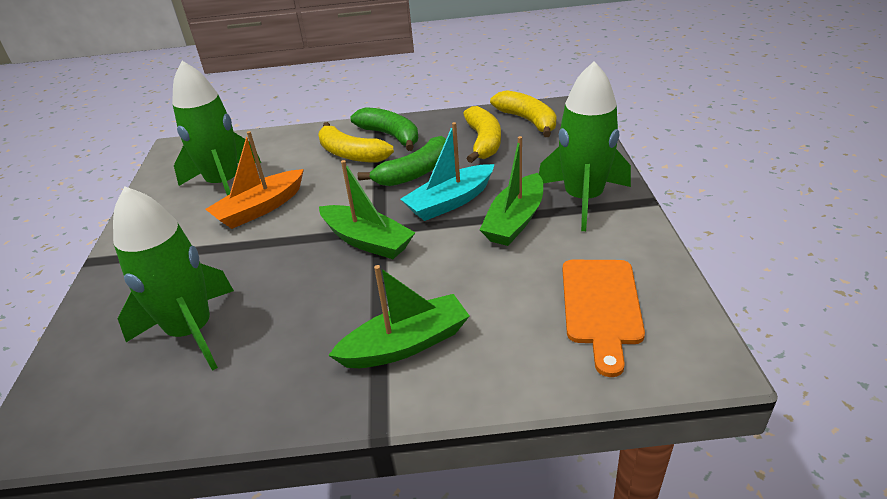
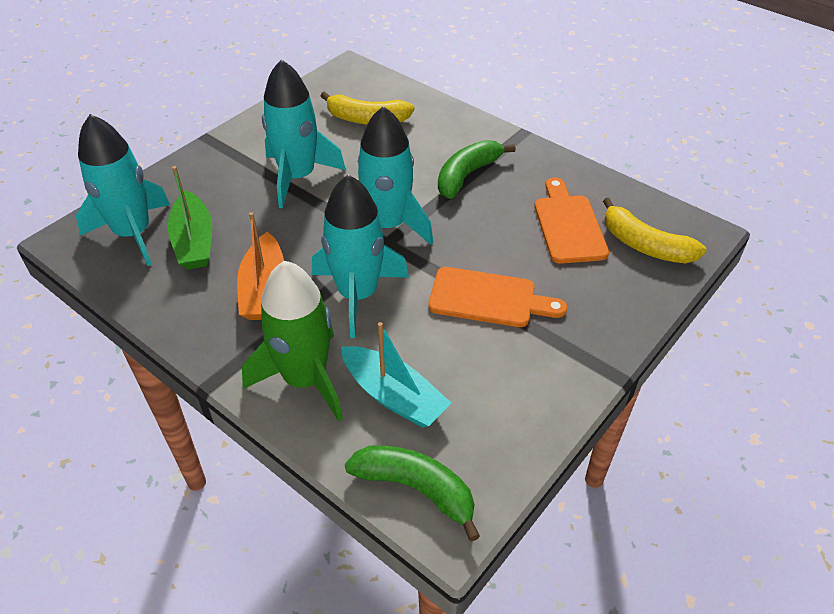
green boat: [319,160,416,259] [328,265,469,368] [480,136,543,246] = 3 -> [167,166,212,269] = 1
green rocket: [113,186,234,371] [172,61,261,196] [539,61,631,231] = 3 -> [242,261,343,421] = 1
orange cutting board: [563,260,645,377] = 1 -> [428,267,567,327] [534,178,609,264] = 2
turquoise rocket: none = 0 -> [76,114,170,266] [262,59,346,208] [312,175,409,338] [358,106,433,245] = 4
yellow banana: [318,122,394,162] [463,106,501,163] [490,90,557,137] = 3 -> [321,91,415,125] [603,198,706,263] = 2

